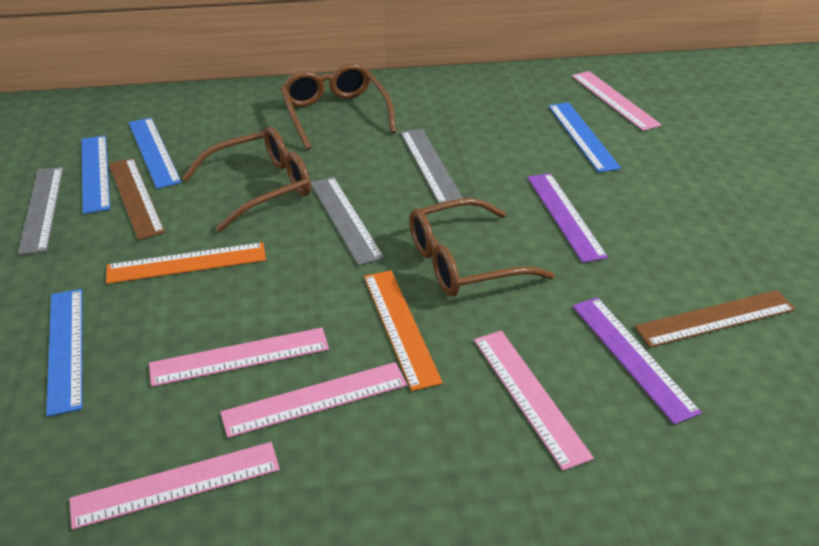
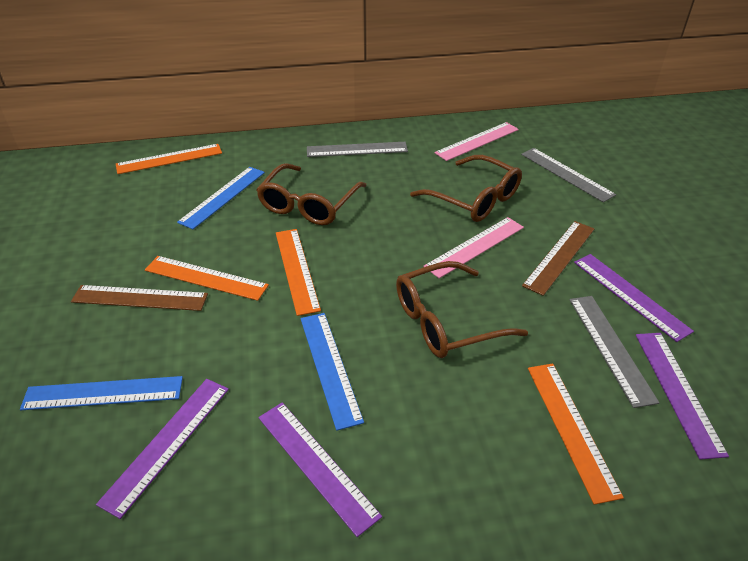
blue ruler: [46,289,82,417] [81,135,110,214] [129,118,182,189] [548,102,621,172] = 4 -> [20,376,183,410] [177,167,265,229] [301,313,364,431] = 3
orange ruler: [106,242,266,284] [364,270,443,391] = 2 -> [116,144,222,174] [145,256,269,301] [276,229,321,316] [528,363,624,505] = 4
pink ruler: [69,442,280,530] [149,328,329,387] [220,362,407,438] [474,331,594,471] [572,71,661,131] = 5 -> [424,217,524,279] [435,122,519,161] = 2
purple ruler: [527,173,608,263] [572,297,702,425] = 2 -> [96,379,229,519] [258,402,382,537] [574,254,694,342] [636,333,729,460] = 4

